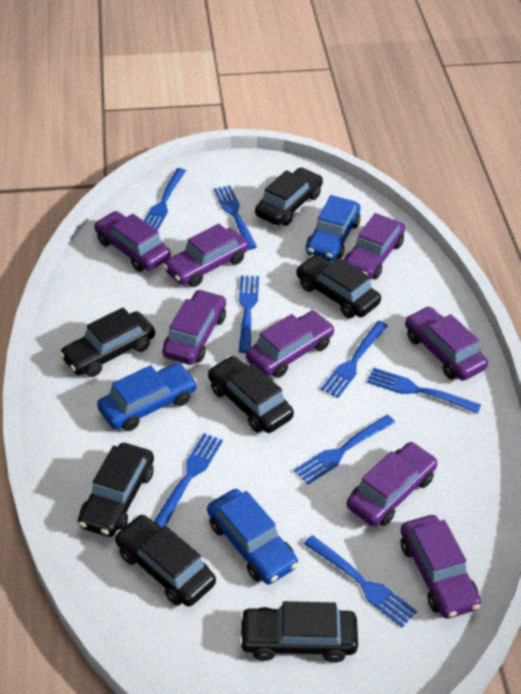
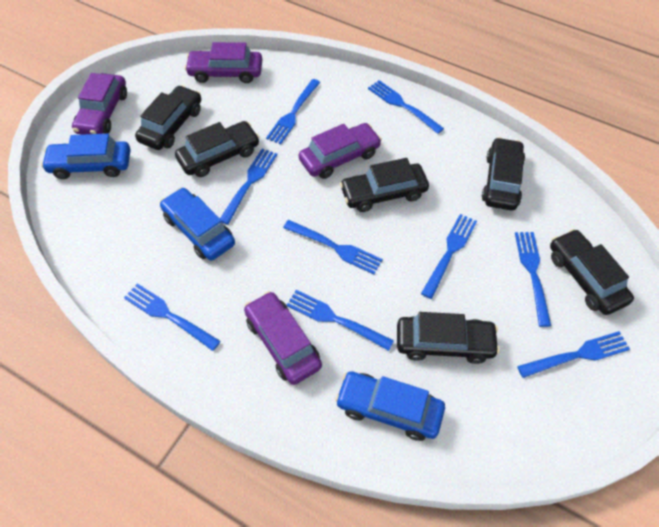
black car: [59,308,155,377] [78,443,154,537] [114,514,216,607] [208,356,294,433] [239,601,358,663] [255,167,323,226] [296,254,381,318] = 7 -> [135,85,201,150] [175,121,260,177] [340,158,429,212] [397,312,500,364] [482,137,525,210] [550,229,634,315] = 6
blue fork: [144,168,186,231] [154,433,223,527] [214,185,257,250] [239,275,259,353] [294,415,395,485] [304,535,417,627] [321,321,388,398] [367,367,481,413] = 8 -> [124,284,221,351] [220,149,277,225] [266,79,321,144] [283,220,383,274] [287,290,394,351] [368,80,444,134] [421,214,477,299] [515,232,551,327] [517,331,630,378] = 9
purple car: [94,211,171,272] [162,289,226,365] [163,223,249,287] [246,311,335,378] [344,213,405,279] [347,442,438,526] [401,515,481,619] [405,306,488,381] = 8 -> [72,73,127,135] [185,42,262,83] [244,291,322,385] [299,123,382,179] = 4

